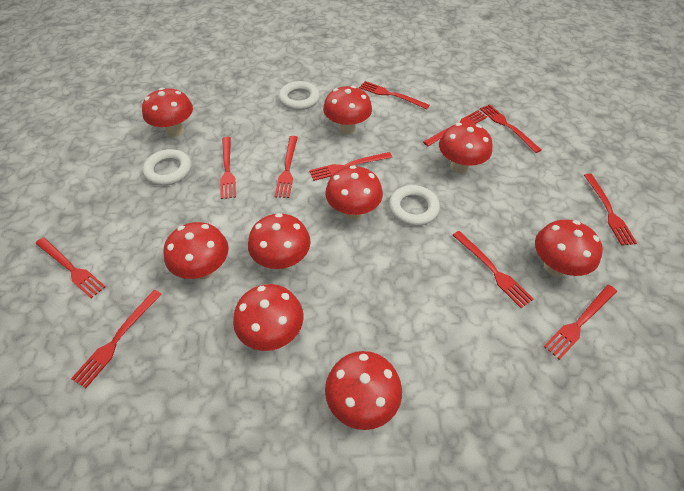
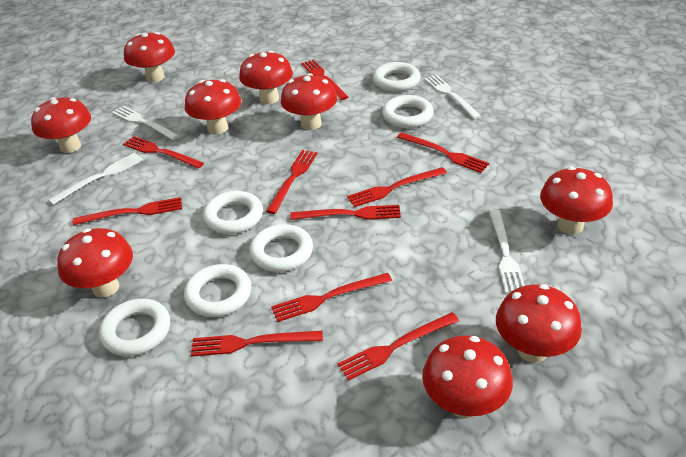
red fork: [36,237,106,298] [71,290,162,388] [220,137,236,199] [275,136,298,198] [309,152,392,181] [359,81,430,109] [423,110,487,146] [453,231,534,308] [480,104,541,153] [543,285,617,360] [584,173,637,246] = 11 -> [72,197,182,225] [123,136,204,169] [191,331,323,357] [266,150,317,214] [271,273,392,322] [290,205,401,220] [301,59,348,100] [337,312,459,381] [347,167,447,207] [397,132,489,173] = 10
white fork: none = 0 -> [49,153,143,205] [112,106,179,140] [424,74,482,119] [489,209,525,294] = 4
white ring: [143,149,191,186] [279,81,320,110] [389,185,440,226] = 3 -> [99,299,170,356] [184,264,251,317] [203,191,263,234] [249,224,313,272] [373,62,421,92] [382,95,434,128] = 6

